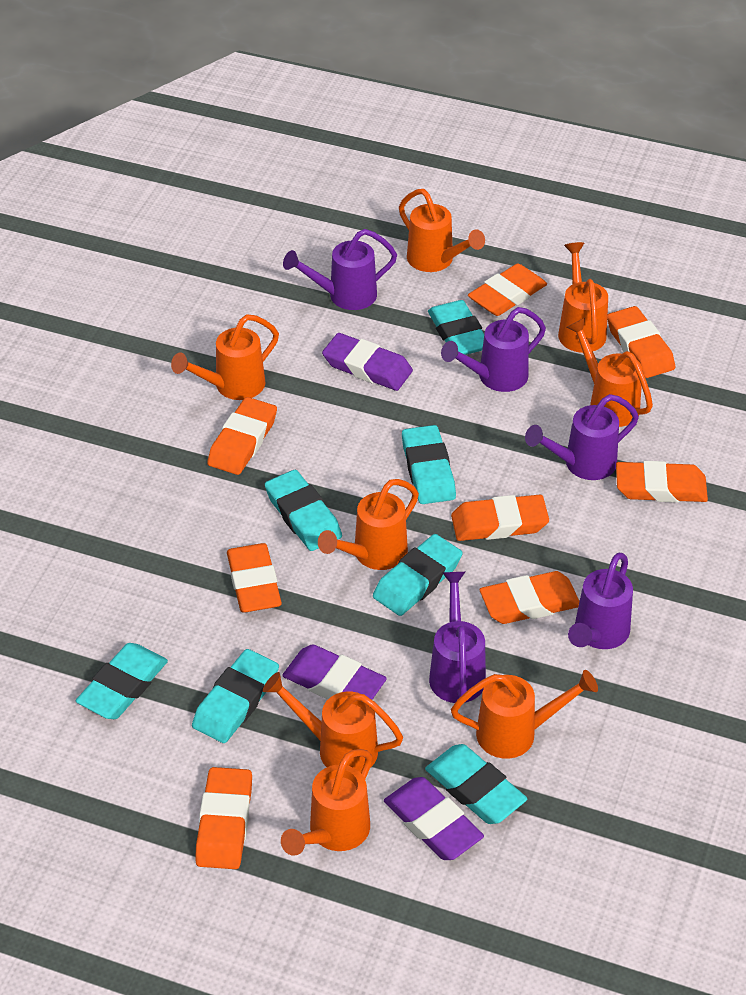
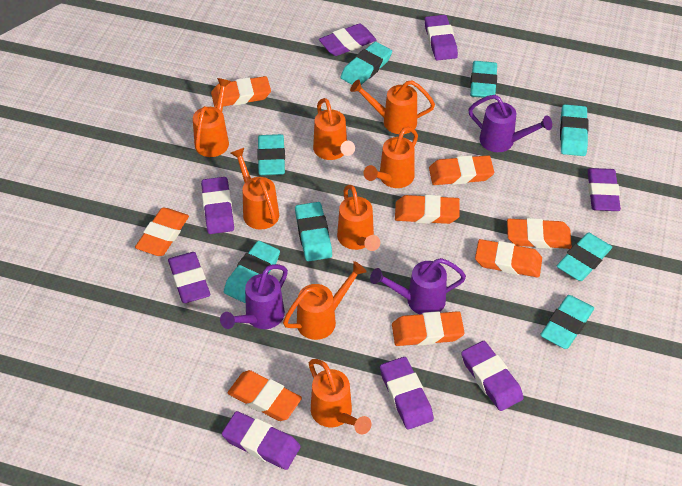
purple eraser: [282,644,387,700] [322,333,413,391] [384,777,484,860] = 3 -> [168,252,210,303] [201,177,234,234] [222,411,301,470] [319,23,376,56] [380,357,434,429] [425,15,458,61] [461,341,523,411] [587,168,621,211] = 8
purple watering can: [283,229,397,310] [429,572,486,703] [441,307,546,392] [525,394,639,480] [568,553,633,649] = 5 -> [220,264,288,329] [370,258,466,314] [468,95,552,152] = 3
turquoise eraser: [76,643,168,719] [192,649,279,743] [265,470,342,551] [373,534,463,616] [402,425,456,504] [425,744,527,824] [428,300,484,355] = 7 -> [224,241,280,303] [257,134,285,176] [295,202,332,261] [340,42,392,85] [470,61,497,98] [540,295,594,349] [557,233,612,281] [560,104,589,156] = 8

